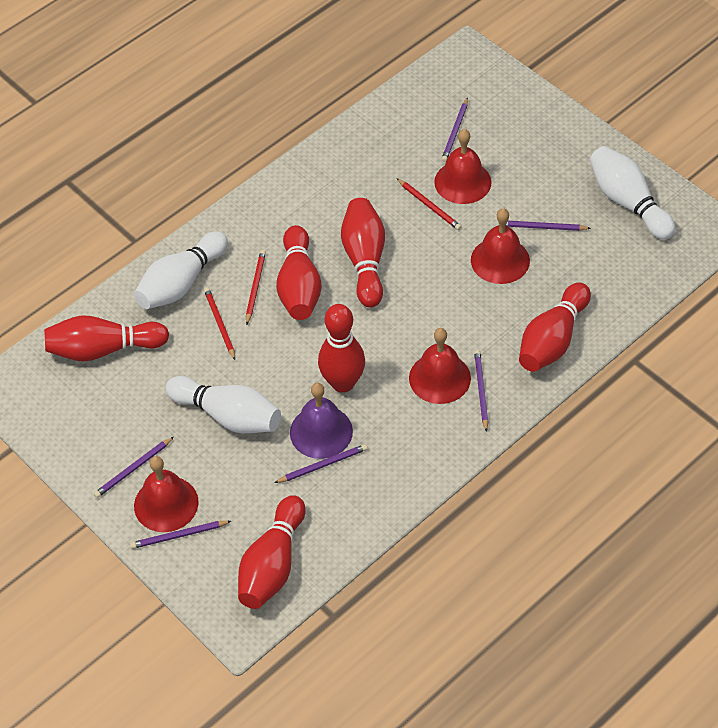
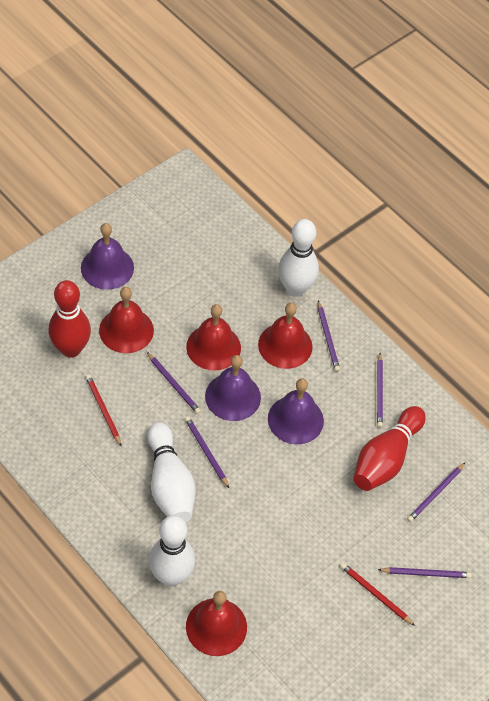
purple bell: [290,383,353,459] = 1 -> [81,223,134,290] [205,355,261,421] [268,378,324,444] = 3
red bowling pin: [44,315,169,361] [238,495,305,609] [276,225,322,320] [318,304,365,393] [341,198,385,308] [519,283,591,372] = 6 -> [49,280,91,358] [354,406,426,491] = 2
red pencil: [204,287,235,360] [246,250,266,325] [397,178,462,230] = 3 -> [86,375,122,447] [340,563,415,626] = 2

